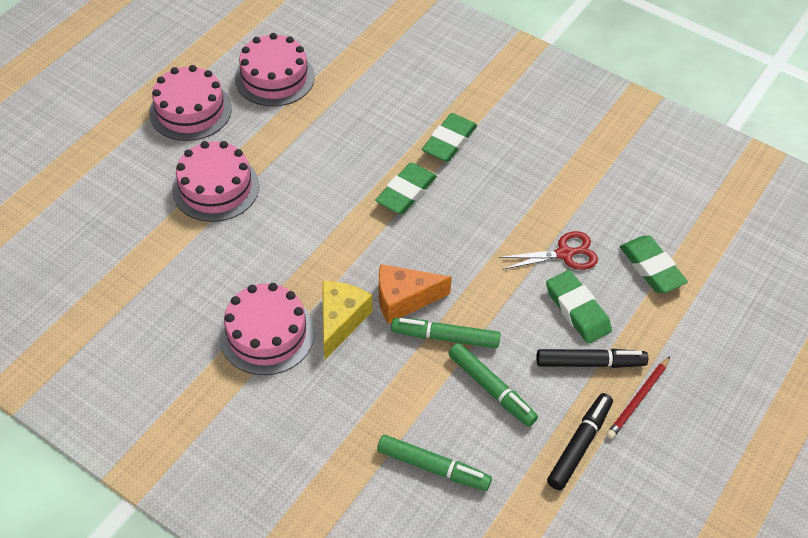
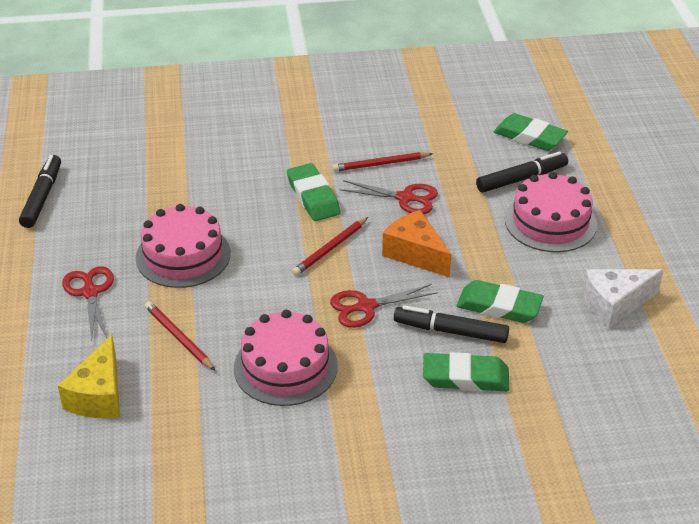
black marker: [537,349,648,368] [547,393,613,490] = 2 -> [19,155,61,228] [394,305,509,343] [476,151,568,193] = 3
green marker: [377,435,492,491] [391,318,500,348] [448,343,538,427] = 3 -> none = 0
pink cake: [149,65,232,141] [172,141,259,222] [219,283,315,375] [235,33,315,106] = 4 -> [136,204,231,288] [234,310,338,406] [505,172,597,252] = 3
red pencil: [606,356,670,439] = 1 -> [145,301,215,371] [292,217,368,276] [332,152,433,172] = 3
red scissors: [499,231,598,270] = 1 -> [62,266,114,340] [330,284,438,328] [339,180,438,214] = 3
white cheese: none = 0 -> [582,269,663,328] = 1

